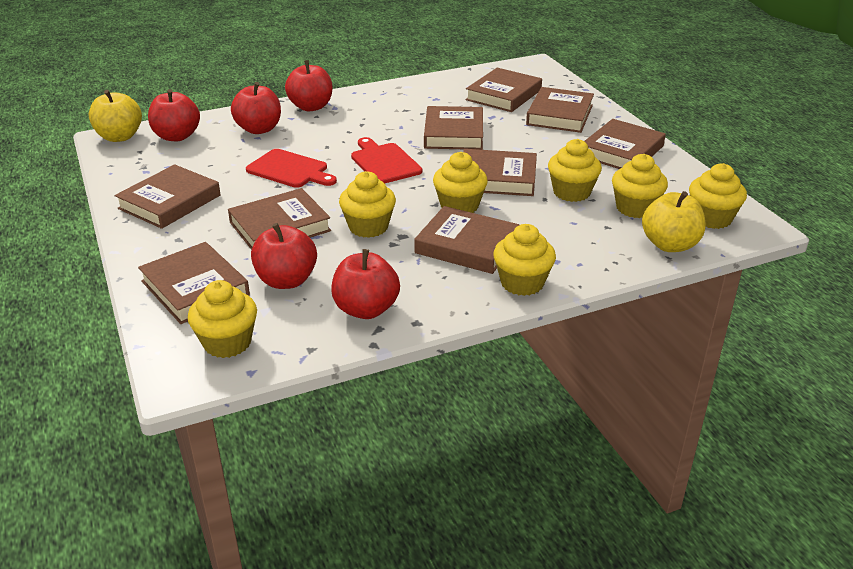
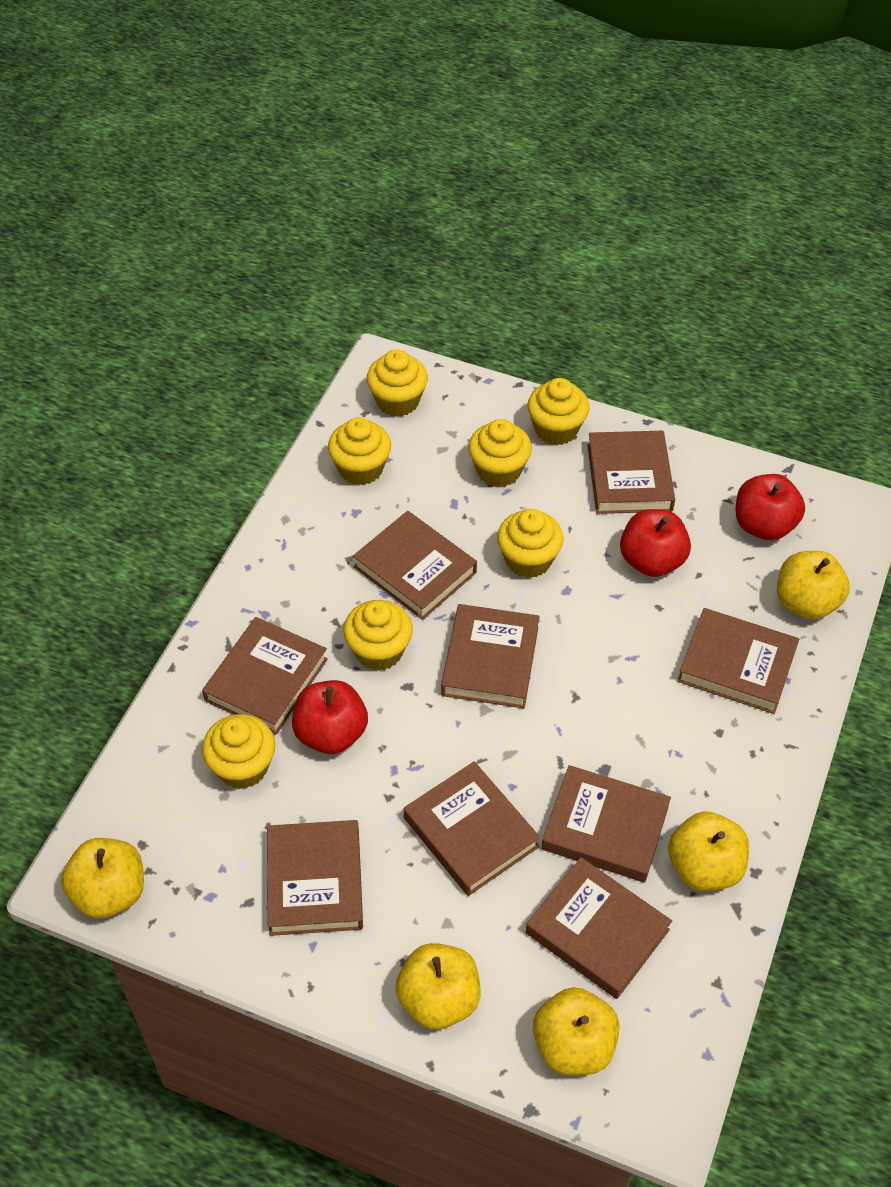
red apple: [148,89,200,141] [231,82,281,134] [251,223,317,289] [285,60,332,111] [331,249,400,319] = 5 -> [292,680,368,754] [620,509,691,577] [736,474,805,540] = 3
red cutting board: [246,149,337,188] [351,137,422,183] = 2 -> none = 0
yellow apple: [89,90,142,142] [642,191,706,252] = 2 -> [61,838,144,919] [395,943,480,1029] [533,987,619,1075] [668,811,749,891] [777,551,850,620] = 5

